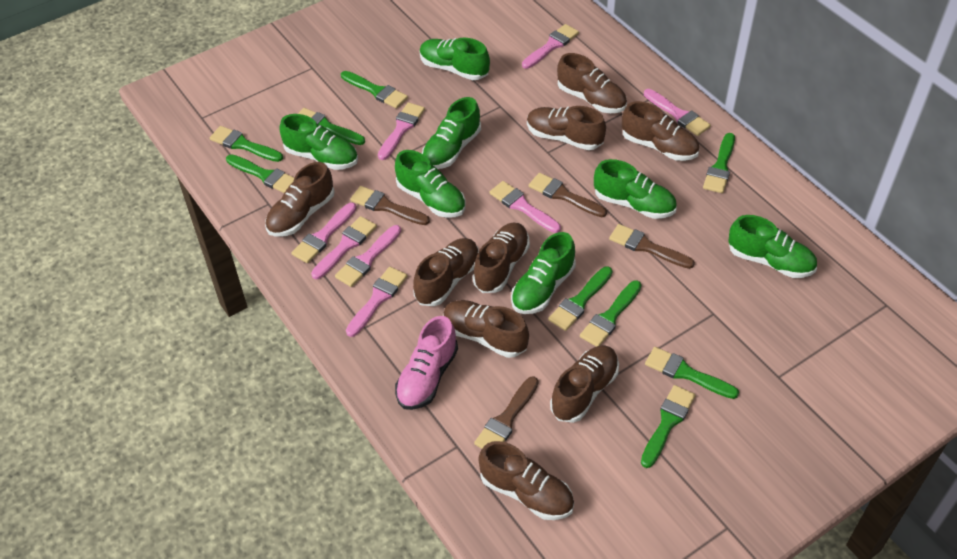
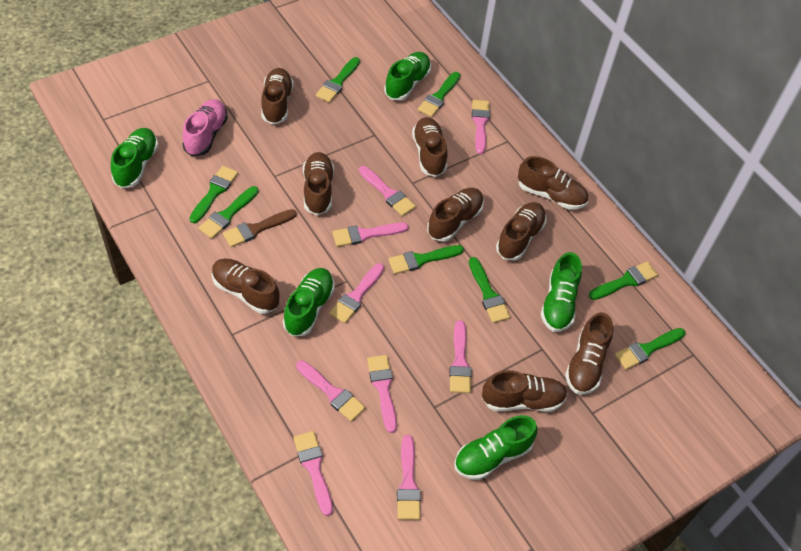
brown brush: [350,186,430,225] [474,376,539,449] [529,173,607,217] [609,224,695,269] = 4 -> [223,209,297,247] = 1
green brush: [210,126,283,162] [226,154,294,193] [298,108,365,145] [341,71,408,108] [548,267,612,331] [580,280,641,347] [641,385,695,468] [645,347,739,399] [703,133,735,193] = 9 -> [189,166,238,224] [199,186,258,239] [316,57,360,103] [388,245,464,274] [418,72,460,117] [469,257,510,323] [589,261,658,300] [615,328,686,370] = 8
green shoe: [279,114,358,170] [395,150,466,218] [420,38,490,80] [422,97,481,169] [511,232,576,314] [594,159,677,219] [728,215,817,278] = 7 -> [111,128,159,188] [283,268,335,336] [384,52,431,100] [454,415,537,480] [541,252,582,332] = 5
pink brush: [291,203,356,263] [311,216,377,279] [335,225,401,287] [346,267,407,337] [378,102,425,160] [490,181,561,233] [522,24,579,69] [644,89,711,136] = 8 -> [293,431,333,516] [296,360,365,422] [329,263,384,323] [332,222,409,247] [359,166,416,216] [367,355,397,433] [397,435,421,520] [449,320,471,393] [472,100,490,154] = 9

